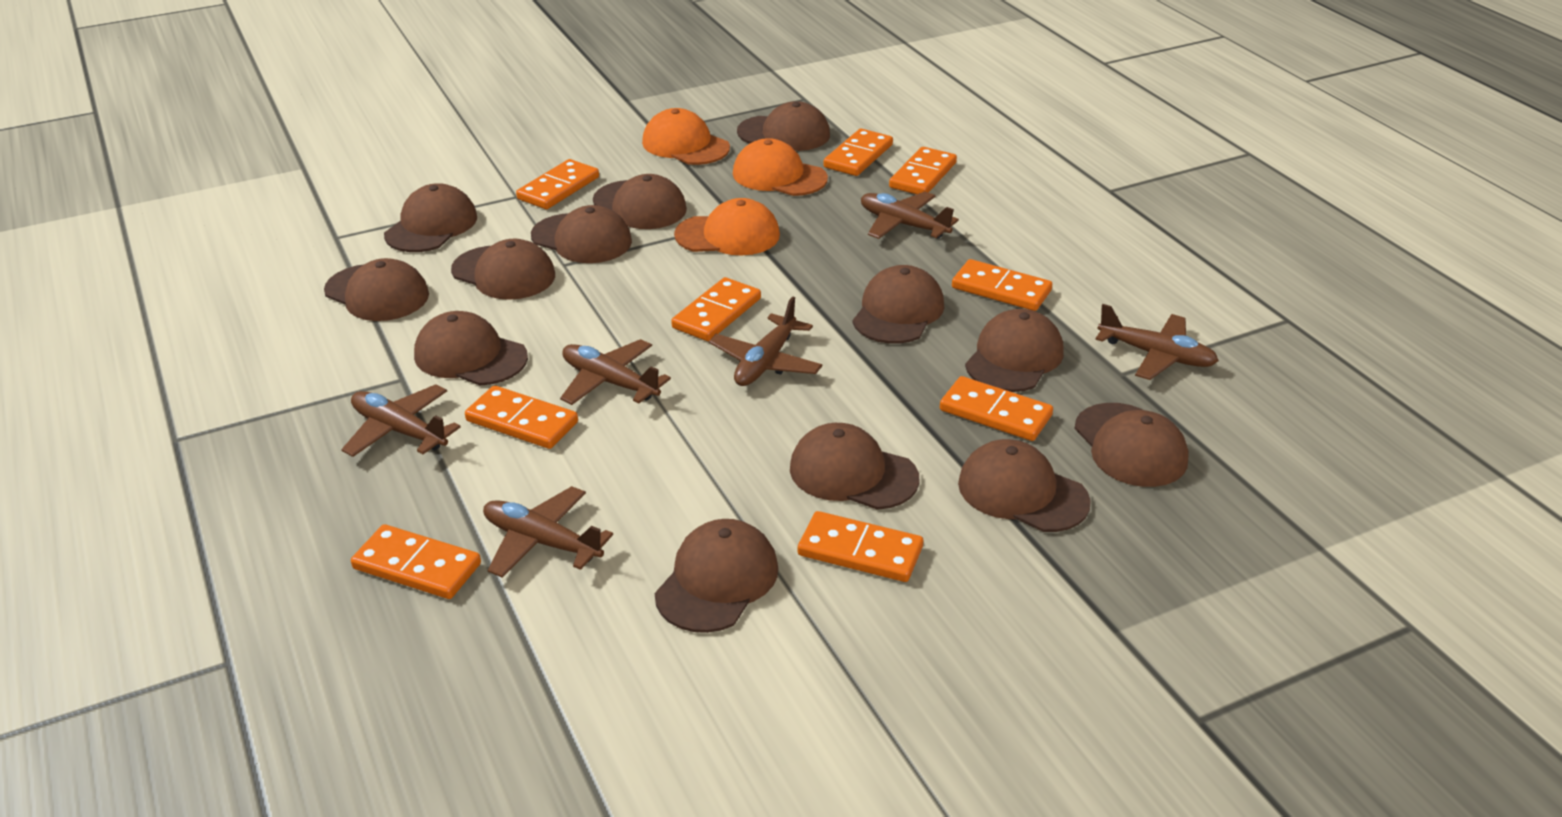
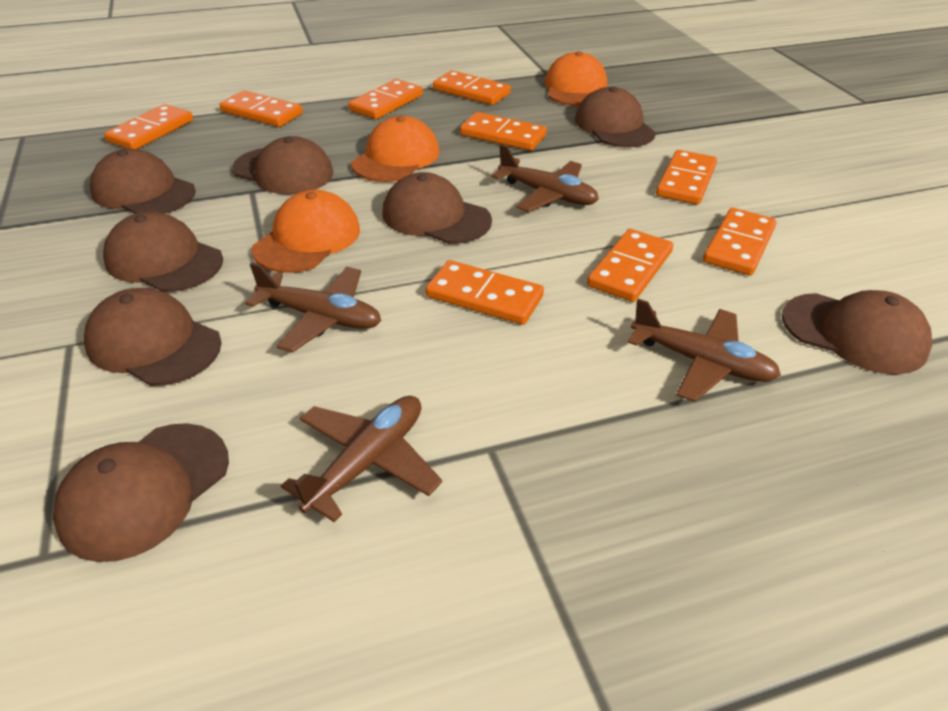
brown cap: [324,258,429,321] [384,183,477,252] [414,311,528,386] [451,239,555,300] [531,205,632,263] [593,174,687,229] [655,519,778,633] [737,101,830,151] [790,423,920,510] [852,265,944,344] [958,439,1091,532] [965,309,1064,392] [1075,403,1189,487] = 13 -> [53,423,229,562] [84,288,222,386] [90,149,196,214] [103,211,223,292] [232,136,333,194] [382,172,492,244] [575,87,656,147] [782,290,932,374] = 8
brown plane: [341,384,460,457] [483,486,613,578] [560,339,671,405] [709,297,822,386] [861,192,959,239] [1095,304,1219,380] = 6 -> [245,262,381,353] [281,396,442,522] [492,144,599,212] [628,299,781,402] = 4

